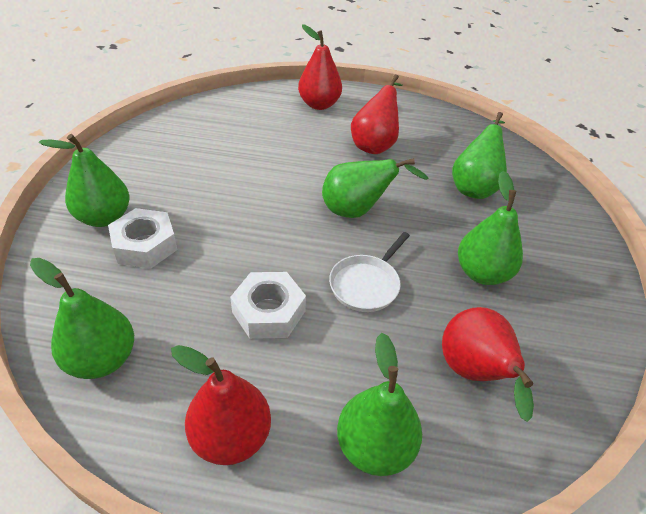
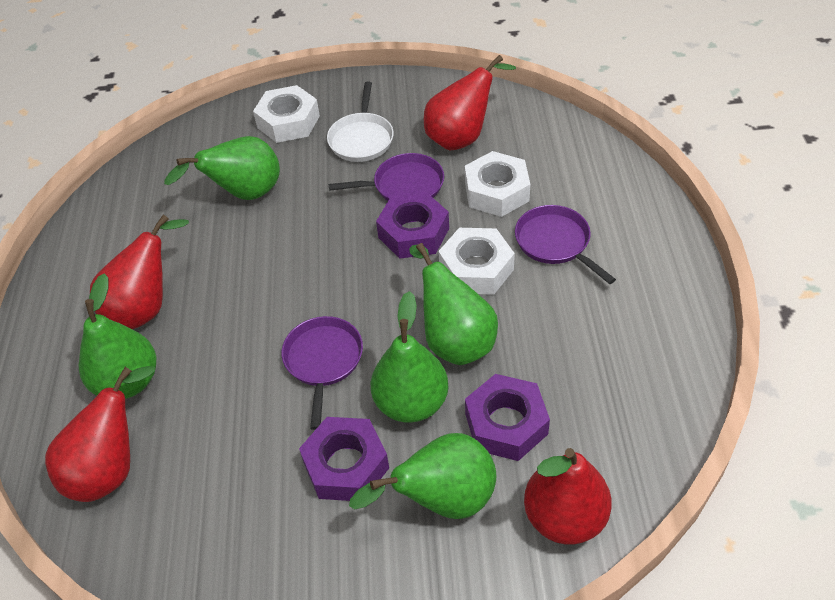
green pear: [30,258,134,379] [39,134,129,227] [322,158,428,218] [337,333,422,476] [452,112,507,199] [458,171,523,285] = 6 -> [79,273,156,399] [164,136,280,200] [349,433,496,519] [371,291,449,422] [409,243,498,365] = 5
purple nut: none = 0 -> [299,417,389,501] [376,192,449,259] [465,374,550,461] = 3
purple pan: none = 0 -> [282,316,363,430] [328,153,444,201] [515,205,616,284] = 3
white nut: [108,208,178,268] [230,272,306,339] = 2 -> [253,85,320,143] [438,228,515,295] [465,151,530,217] = 3

